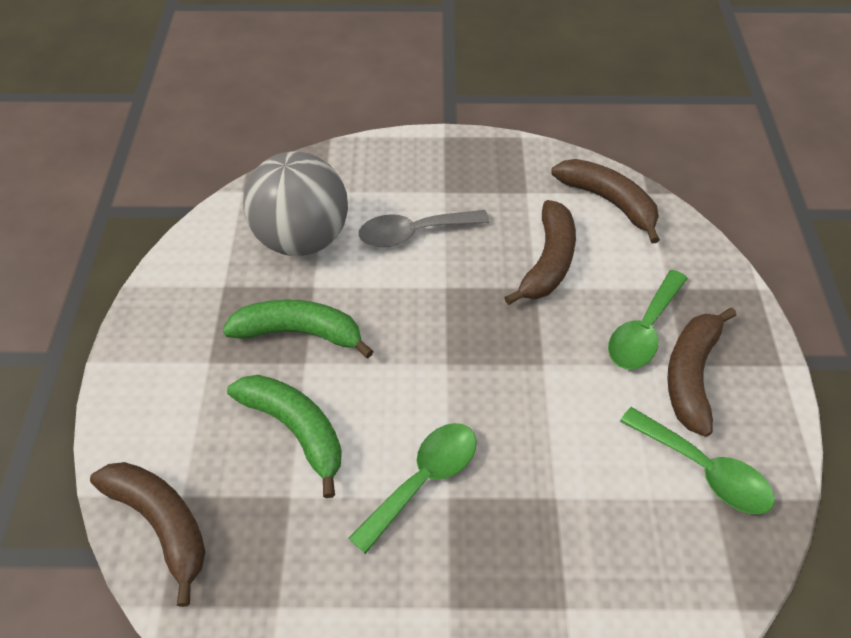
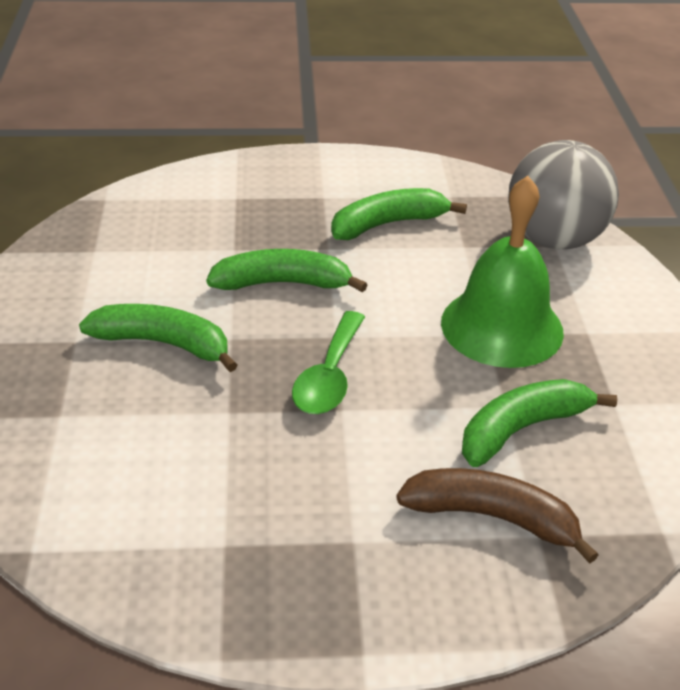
brown banana: [90,462,206,607] [504,200,576,305] [551,159,660,243] [667,308,736,437] = 4 -> [396,468,599,564] = 1
green banana: [222,299,374,358] [227,375,342,498] = 2 -> [79,304,238,372] [206,249,367,292] [331,188,467,240] [462,379,617,467] = 4
green bell: none = 0 -> [441,176,564,368] = 1
green spoon: [349,423,477,554] [608,270,688,369] [620,407,775,514] = 3 -> [292,311,365,414] = 1
grey spoon: [359,210,489,247] = 1 -> none = 0

